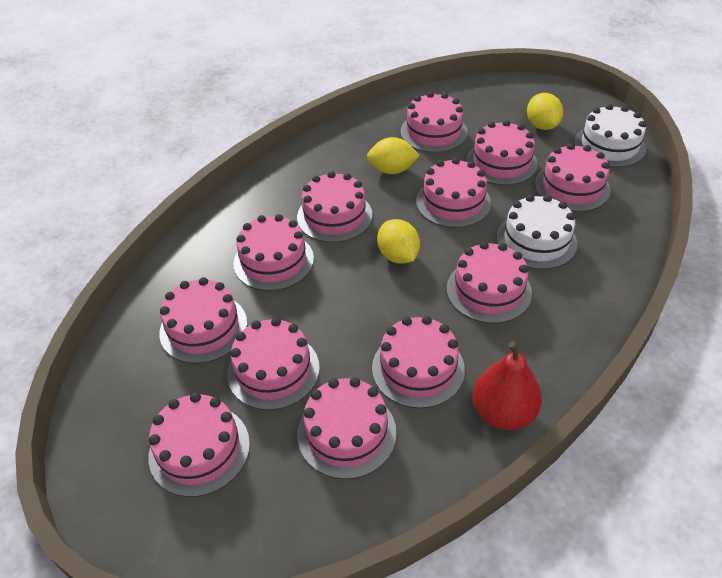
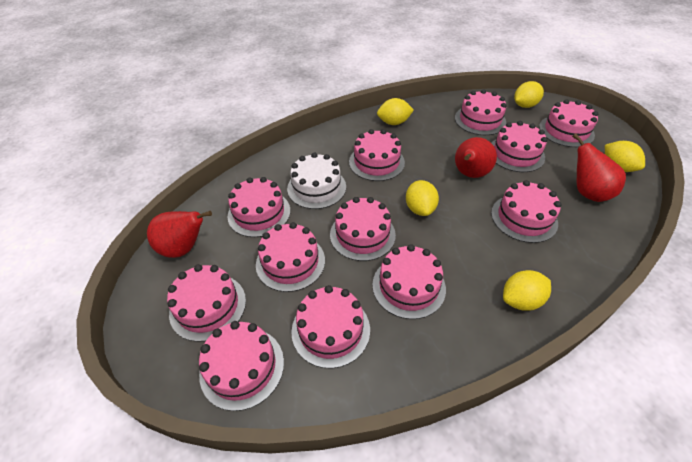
red pear: [473,341,542,430] = 1 -> [147,211,212,258] [455,137,497,178] [572,133,626,202] = 3
white cake: [497,195,577,270] [574,104,646,168] = 2 -> [287,153,346,209] = 1
yellow lemon: [367,137,420,174] [377,219,420,264] [527,93,563,130] = 3 -> [377,98,414,125] [406,180,439,216] [503,270,551,311] [514,81,544,108] [605,141,645,172] = 5

